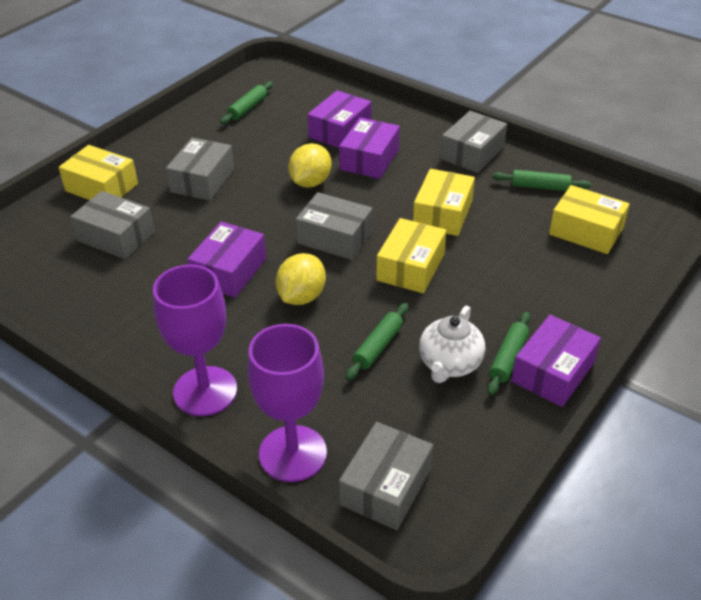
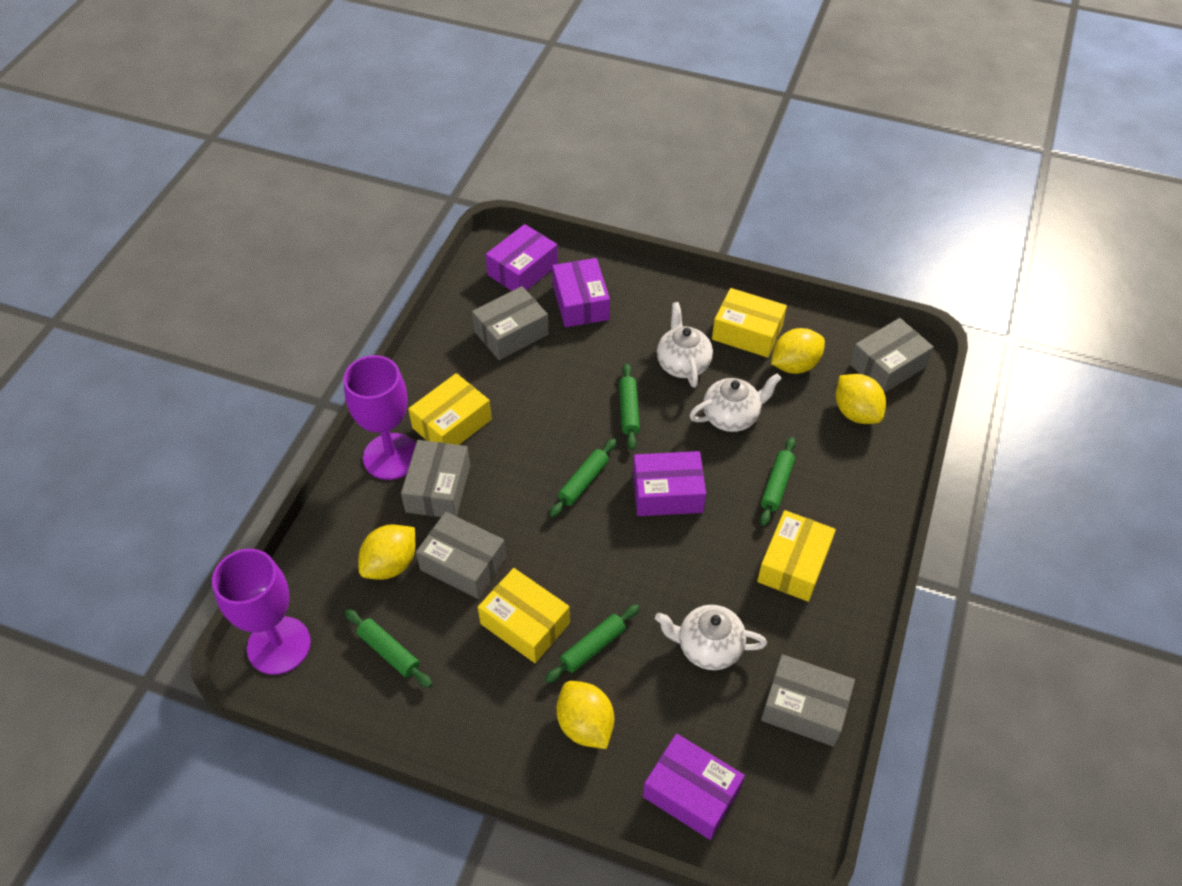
green rolling pin: [220,81,273,124] [346,303,409,380] [487,312,531,396] [492,170,591,191] = 4 -> [345,609,432,688] [545,604,640,683] [549,438,616,518] [619,363,640,450] [760,437,796,526] = 5
white teapot: [419,306,485,383] = 1 -> [655,605,767,670] [657,302,713,388] [689,373,782,432] = 3
yellow lemon: [276,253,326,305] [288,143,331,188] = 2 -> [358,525,415,580] [557,681,614,749] [771,328,825,374] [836,374,886,424] = 4

